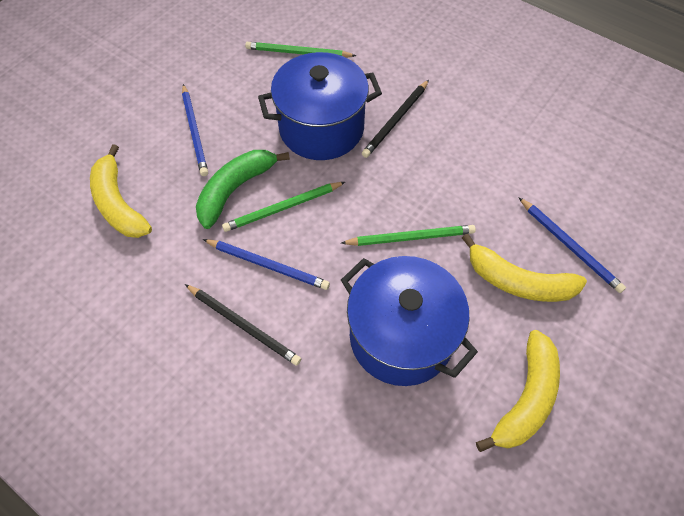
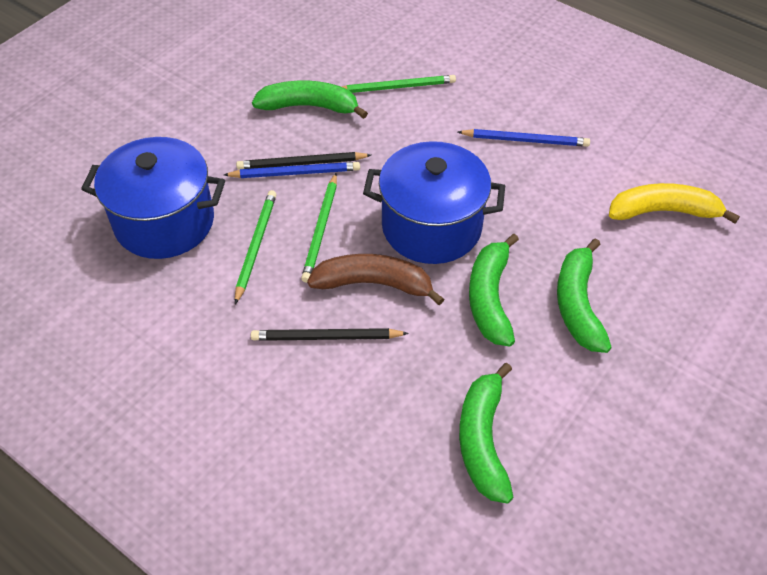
blue pencil: [182,84,208,176] [203,239,330,290] [518,197,626,293] = 3 -> [224,162,360,178] [458,129,590,147] = 2
brown banana: none = 0 -> [307,254,444,305] = 1
green banana: [196,150,290,229] = 1 -> [252,80,368,119] [459,363,513,504] [469,234,519,346] [557,238,612,353] = 4
yellow banana: [90,144,152,238] [462,233,587,302] [476,330,560,452] = 3 -> [609,183,740,224] = 1

